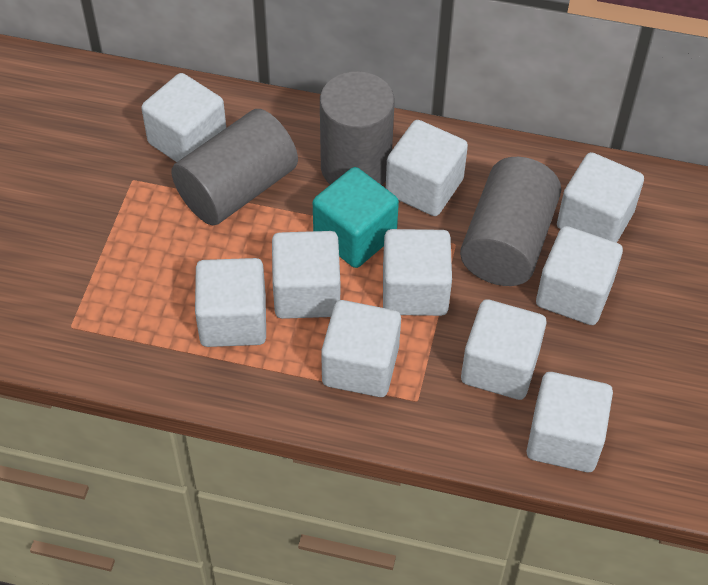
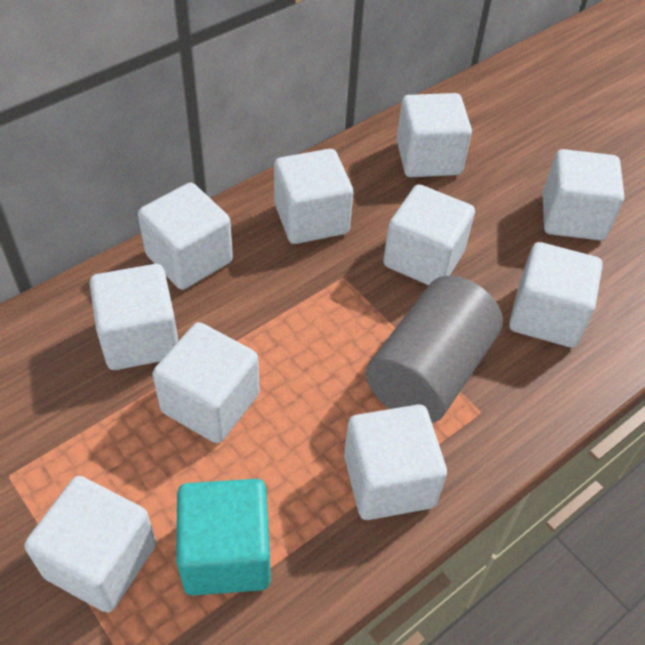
grey cylinder: [171,109,298,226] [320,71,395,185] [460,157,561,286] = 3 -> [366,275,503,423] = 1

